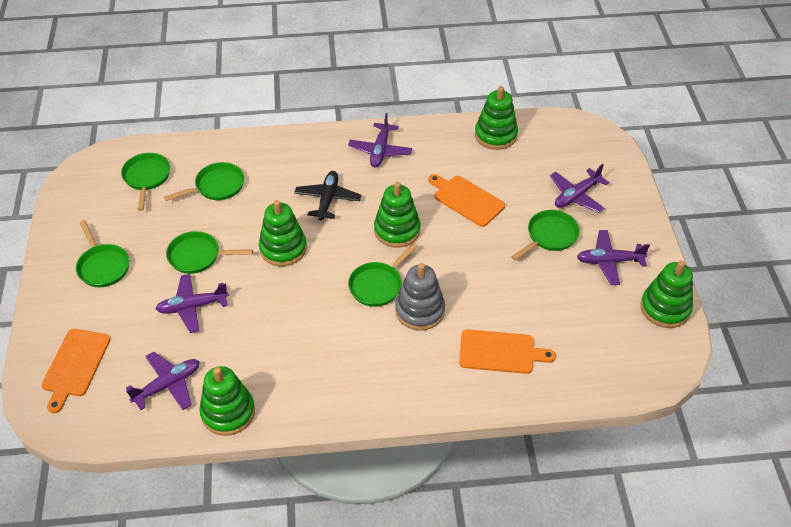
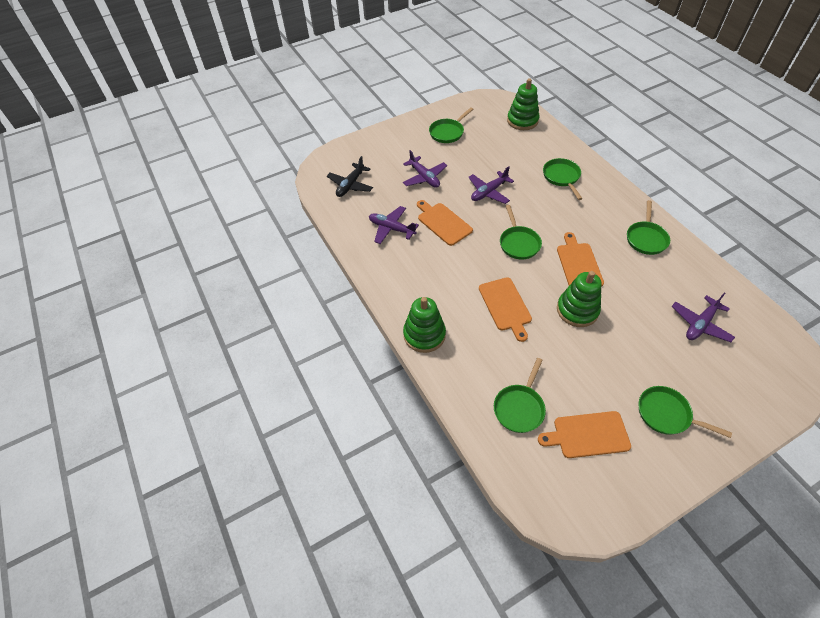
green stacking toy: [199,366,255,436] [259,200,307,266] [374,182,421,248] [475,86,518,150] [640,261,693,328] = 5 -> [403,297,446,353] [507,78,539,130] [557,271,601,327] = 3
grey stacking toy: [395,263,445,331] = 1 -> none = 0
orange cutting board: [42,329,110,413] [428,174,505,227] [459,329,556,374] = 3 -> [417,200,473,246] [479,277,532,342] [538,411,631,458] [557,232,604,287] = 4
purple plane: [126,352,200,410] [156,274,229,333] [348,113,412,167] [550,164,609,213] [577,230,650,285] = 5 -> [369,206,419,244] [403,150,447,188] [468,166,514,204] [671,292,735,342] = 4

